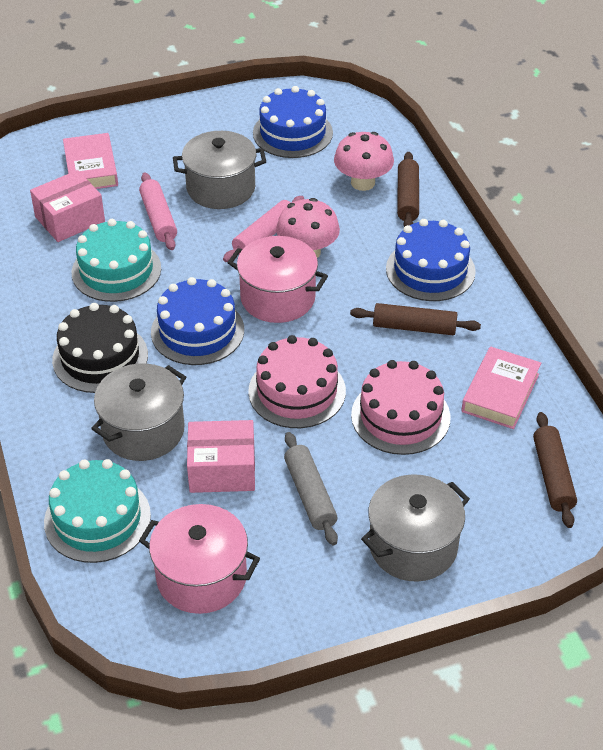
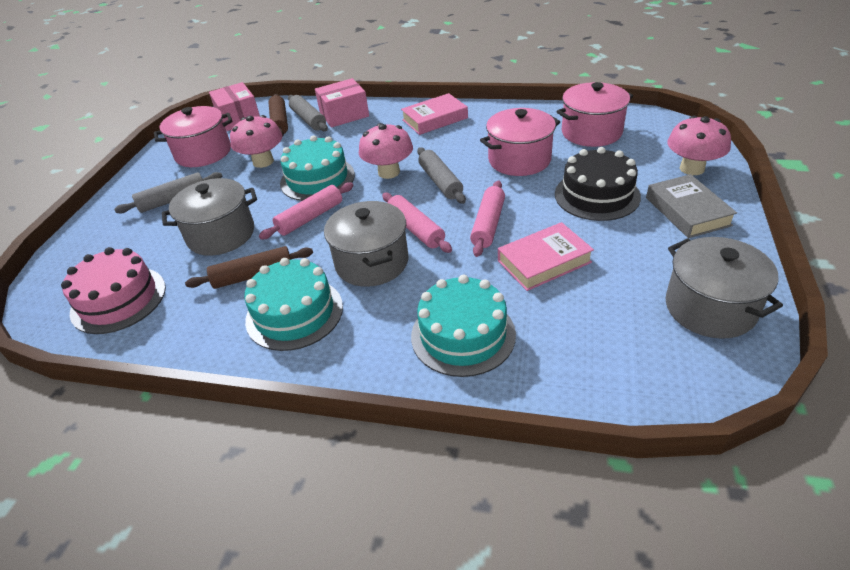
blue cake: [151,277,244,365] [253,86,333,158] [386,219,476,301] = 3 -> none = 0
brown rolling pin: [350,303,481,335] [397,152,419,227] [533,412,577,528] = 3 -> [185,246,313,289] [268,94,288,137] = 2
grey book: none = 0 -> [646,174,737,238] = 1
grey rolling pin: [284,432,338,545] = 1 -> [114,172,222,213] [288,95,328,131] [417,147,466,204] = 3
pink cake: [248,335,346,428] [351,360,451,455] = 2 -> [61,247,166,334] = 1
pink mushroom: [276,198,340,258] [334,132,394,191] = 2 -> [230,115,282,168] [359,123,413,179] [668,116,731,175] = 3
pink pot: [139,504,260,614] [227,236,328,323] = 2 -> [154,106,233,167] [480,108,560,176] [556,82,633,147] = 3
pink rolling pin: [139,173,177,250] [223,196,304,262] = 2 -> [259,182,354,240] [382,193,452,253] [470,180,505,257] = 3
turquoise cake: [44,459,151,563] [72,219,161,302] = 2 -> [244,258,343,351] [280,135,355,201] [411,275,516,377] = 3

